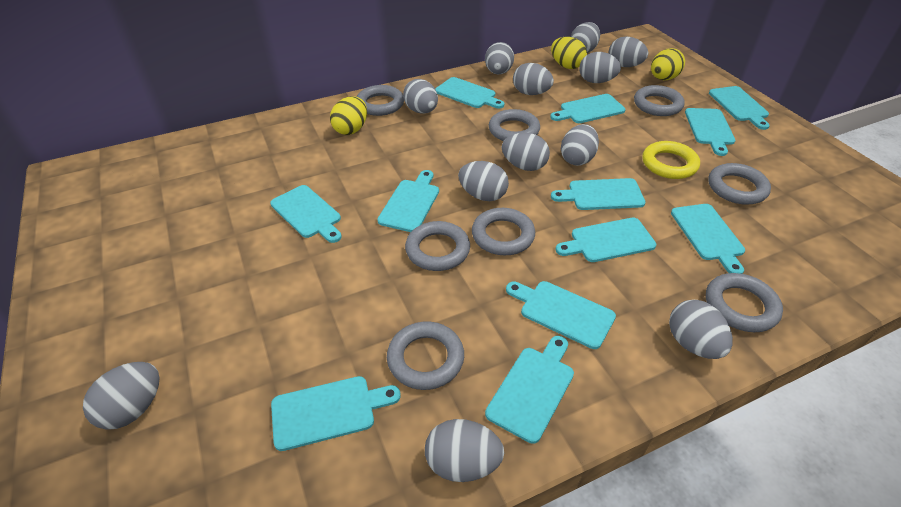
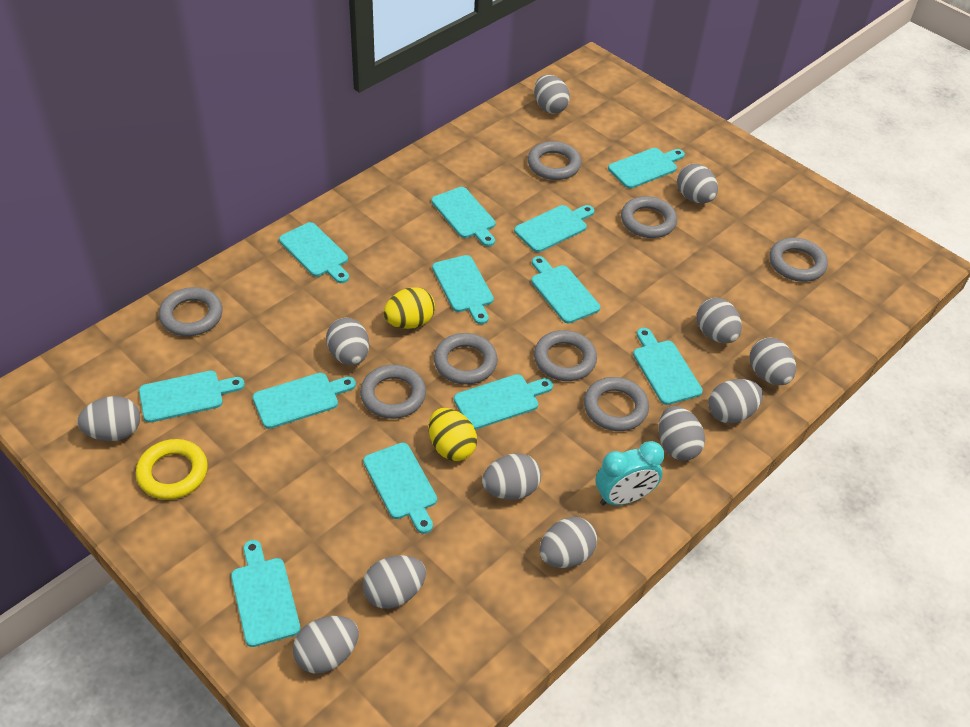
turquoise clock: none = 0 -> [596,441,664,506] = 1
yellow egg: [330,96,367,135] [551,37,587,69] [651,48,685,80] = 3 -> [383,287,435,329] [429,408,477,461] = 2

